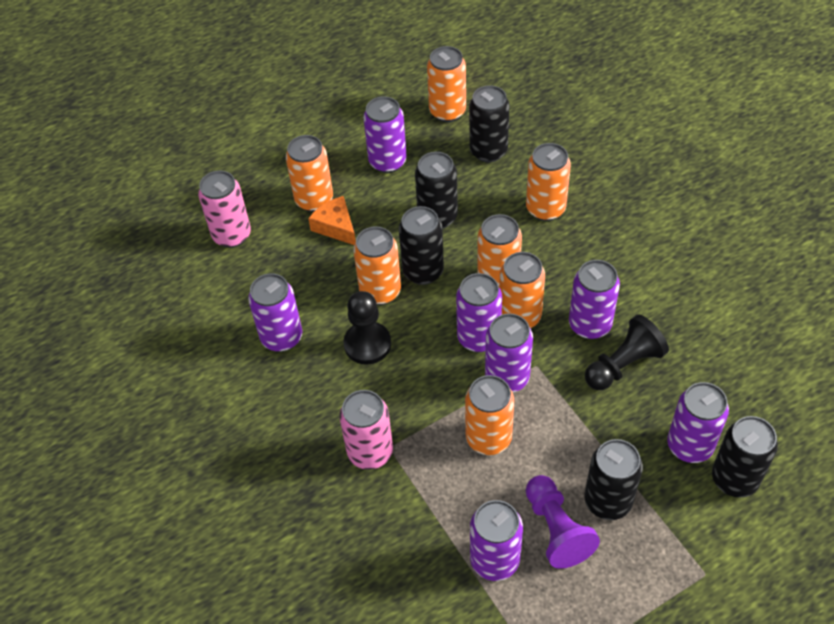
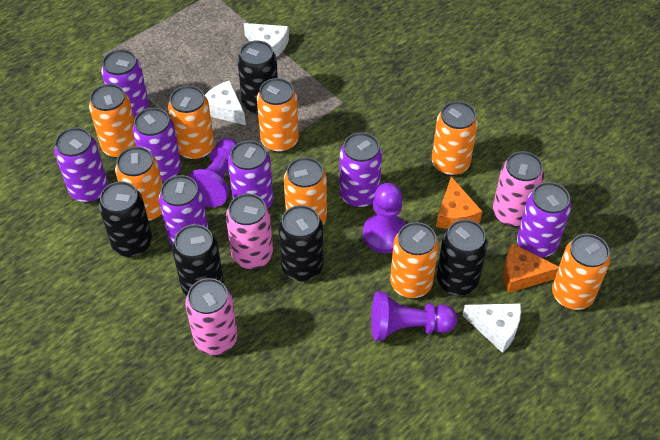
black pawn: [343,291,391,365] [585,314,669,390] = 2 -> none = 0
orange can: [286,135,333,212] [353,227,401,305] [427,46,466,122] [465,375,514,455] [477,214,522,286] [499,252,545,328] [526,143,571,221] = 7 -> [89,84,136,158] [115,146,162,222] [168,86,215,160] [257,78,299,153] [284,157,327,225] [390,222,439,298] [432,101,478,176] [552,234,610,310] = 8
orange cheese: [308,196,356,245] = 1 -> [436,177,482,229] [503,243,559,293] = 2
pink can: [198,171,251,248] [339,390,393,470] = 2 -> [185,278,238,355] [226,193,273,269] [493,151,544,227] = 3
purple pawn: [526,475,600,569] = 1 -> [188,139,237,207] [363,183,406,253] [371,291,457,341] = 3
white cheese: none = 0 -> [204,80,246,125] [244,23,289,57] [462,303,521,353] = 3

